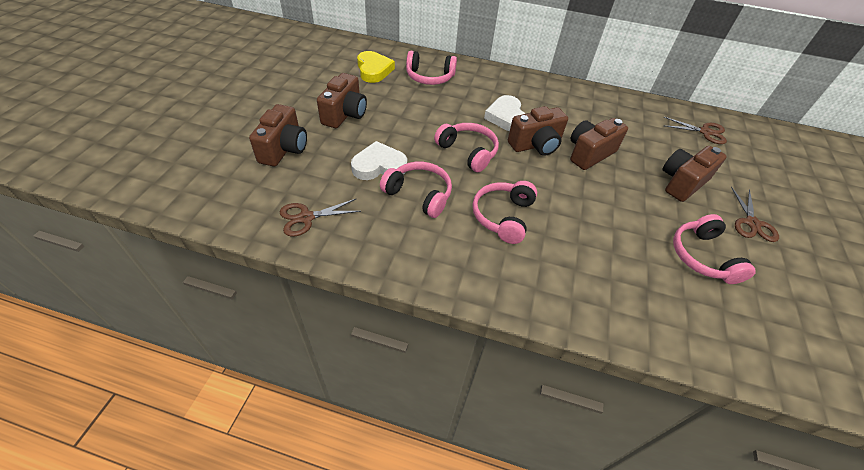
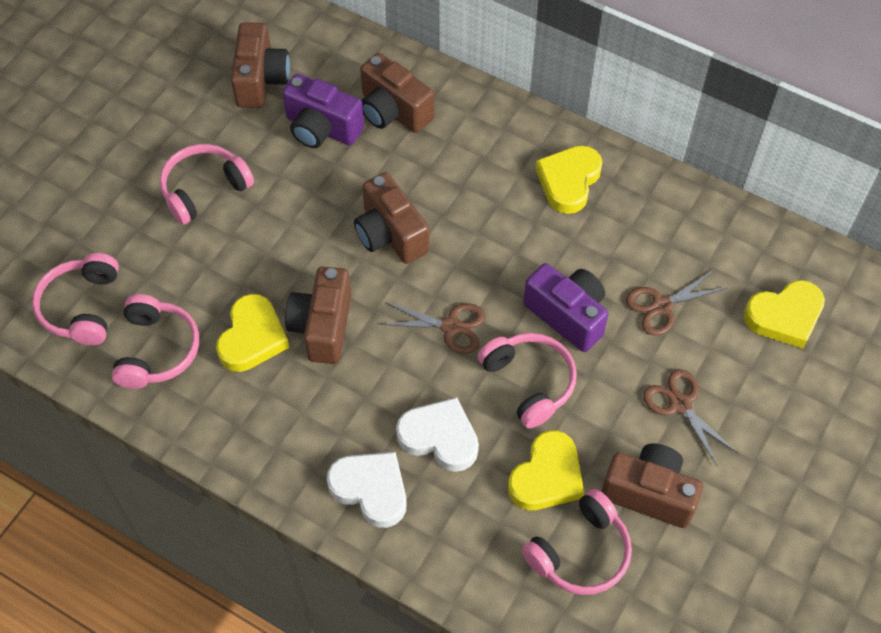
purple camera: none = 0 -> [282,74,364,148] [523,263,609,352] = 2
yellow heart: [357,51,395,83] = 1 -> [216,294,290,372] [508,430,584,510] [535,146,602,214] [744,280,825,349] = 4

